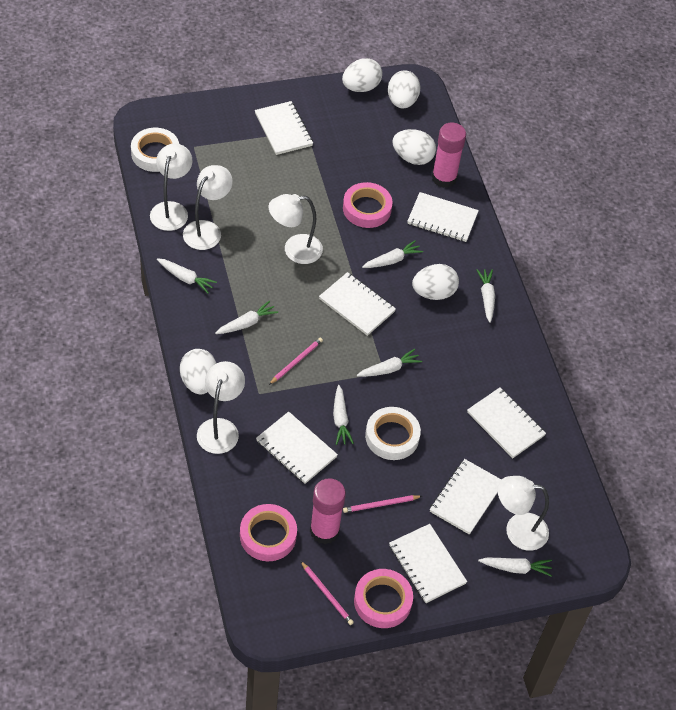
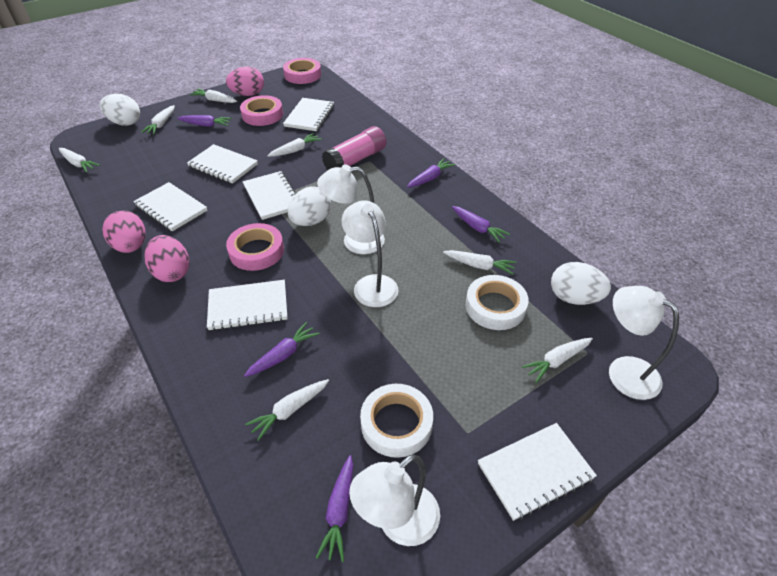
pink egg: none = 0 -> [102,210,146,253] [145,235,190,282] [226,67,264,96] = 3
pink glue stick: [310,478,346,544] [432,122,466,188] = 2 -> [322,126,386,170] = 1
pink pencil: [269,338,323,385] [301,561,354,625] [343,495,422,513] = 3 -> none = 0
purple carrot: none = 0 -> [177,115,232,127] [244,322,319,377] [316,455,353,562] [407,158,455,187] [452,206,510,243] = 5
white egg: [180,349,216,394] [342,58,382,92] [388,71,421,108] [392,129,436,165] [412,264,459,300] = 5 -> [100,94,140,126] [288,186,331,226] [551,262,611,305] = 3
white lamp: [150,144,192,231] [183,165,233,250] [197,361,245,454] [269,194,323,264] [498,476,549,551] = 5 -> [317,164,385,254] [342,200,399,307] [349,454,440,546] [609,286,679,400] = 4
white notebook: [255,101,313,155] [256,412,338,484] [319,272,396,336] [389,524,467,603] [407,192,479,242] [430,459,501,535] [467,388,546,458] = 7 -> [133,182,207,231] [187,144,258,184] [207,280,287,331] [243,171,296,220] [283,98,334,131] [478,423,597,521] = 6

